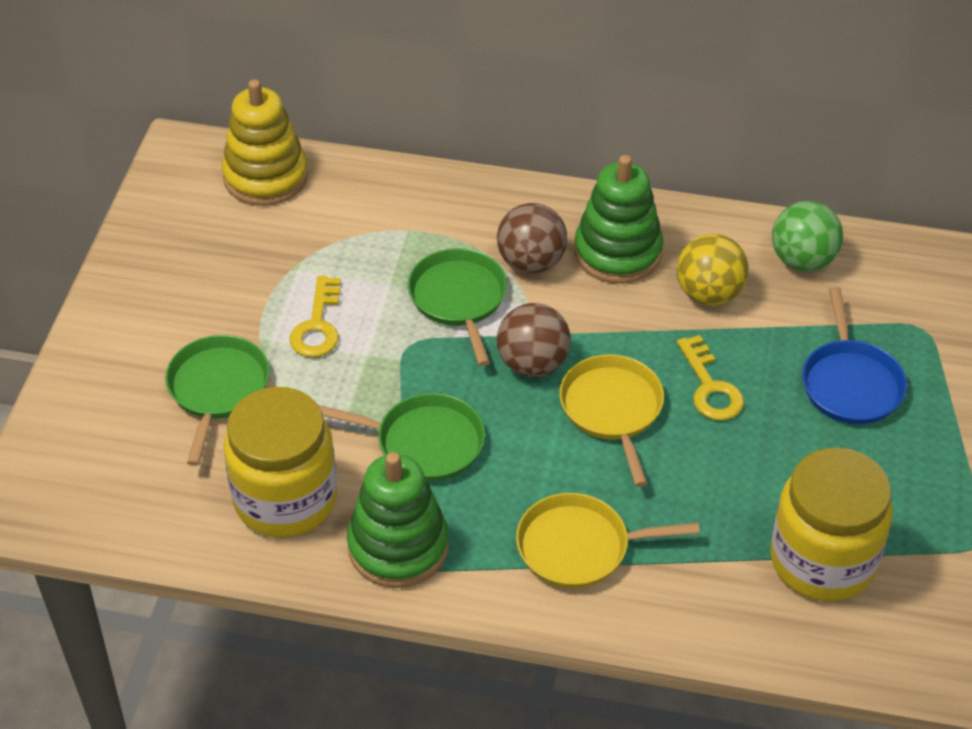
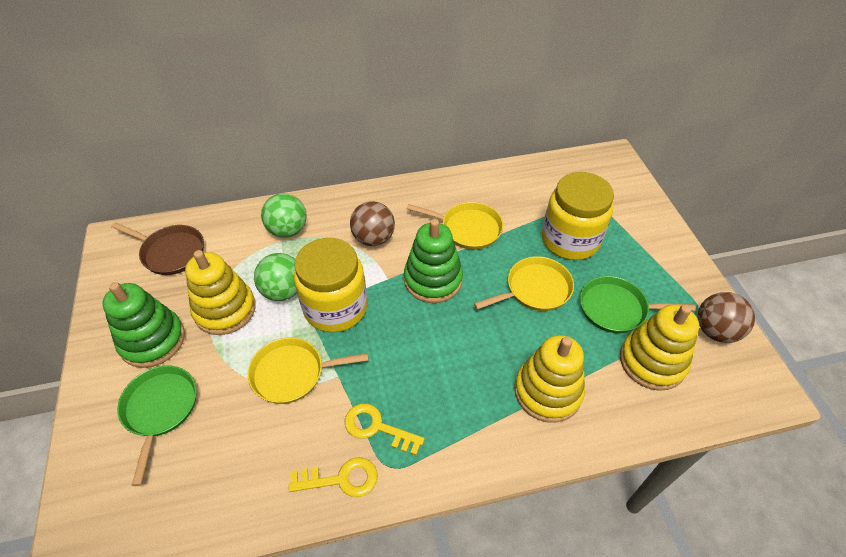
blue pan: [802,287,907,424] = 1 -> none = 0
brown pan: none = 0 -> [111,222,204,275] = 1
green ball: [772,201,843,271] = 1 -> [254,253,297,301] [261,193,307,238] = 2
green pan: [165,335,270,466] [318,393,485,481] [408,248,507,366] = 3 -> [117,366,197,486] [580,276,696,333] = 2
yellow ball: [677,234,749,306] = 1 -> none = 0
yellow pan: [516,493,700,588] [559,354,664,487] = 2 -> [248,337,369,404] [406,202,503,249] [474,256,574,311] = 3
yellow stacking toy: [222,79,308,206] = 1 -> [185,250,256,335] [514,335,585,423] [620,304,699,391] = 3

